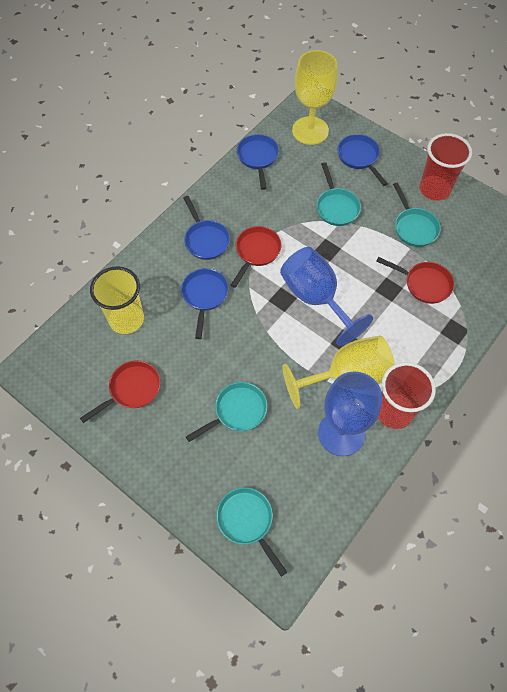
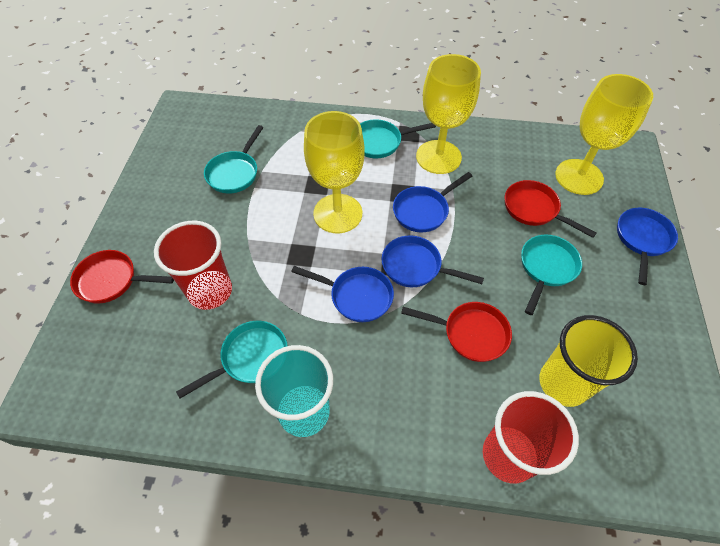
blue goblet: [280,247,373,346] [318,371,382,456] = 2 -> none = 0
turquoise cup: none = 0 -> [255,345,333,437] = 1
yellow goblet: [282,336,395,409] [292,50,338,145] = 2 -> [304,111,365,233] [416,54,481,174] [555,74,653,195] = 3

